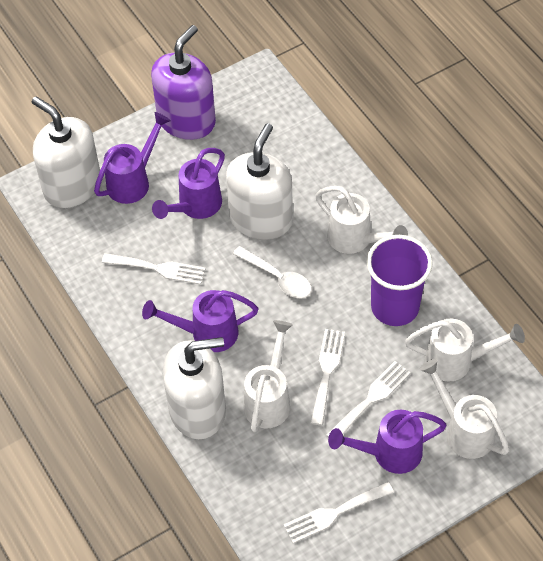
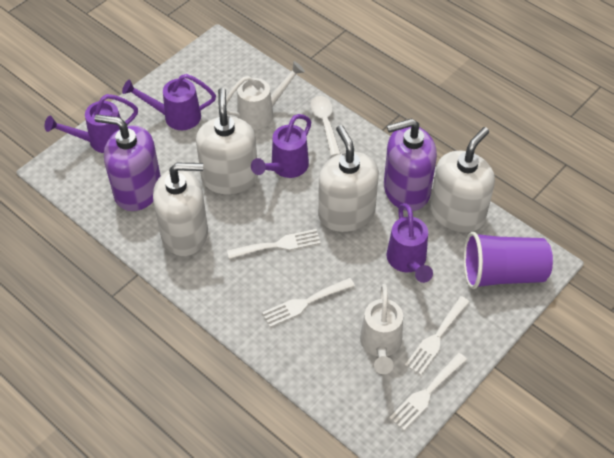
purple soap dispenser: [151,25,216,140] = 1 -> [94,114,161,211] [384,118,437,211] = 2
white soap dispenser: [32,97,100,208] [163,337,226,439] [226,123,293,240] = 3 -> [153,163,208,256] [196,88,258,194] [318,125,379,232] [430,127,495,233] = 4
white watering can: [243,320,293,433] [315,186,408,254] [405,318,525,381] [419,359,509,459] = 4 -> [226,61,305,130] [360,284,403,374] = 2

